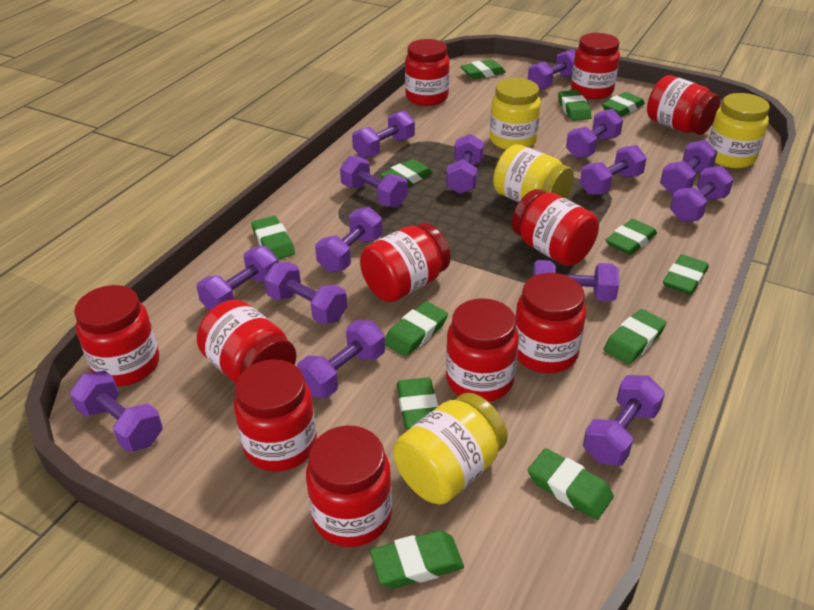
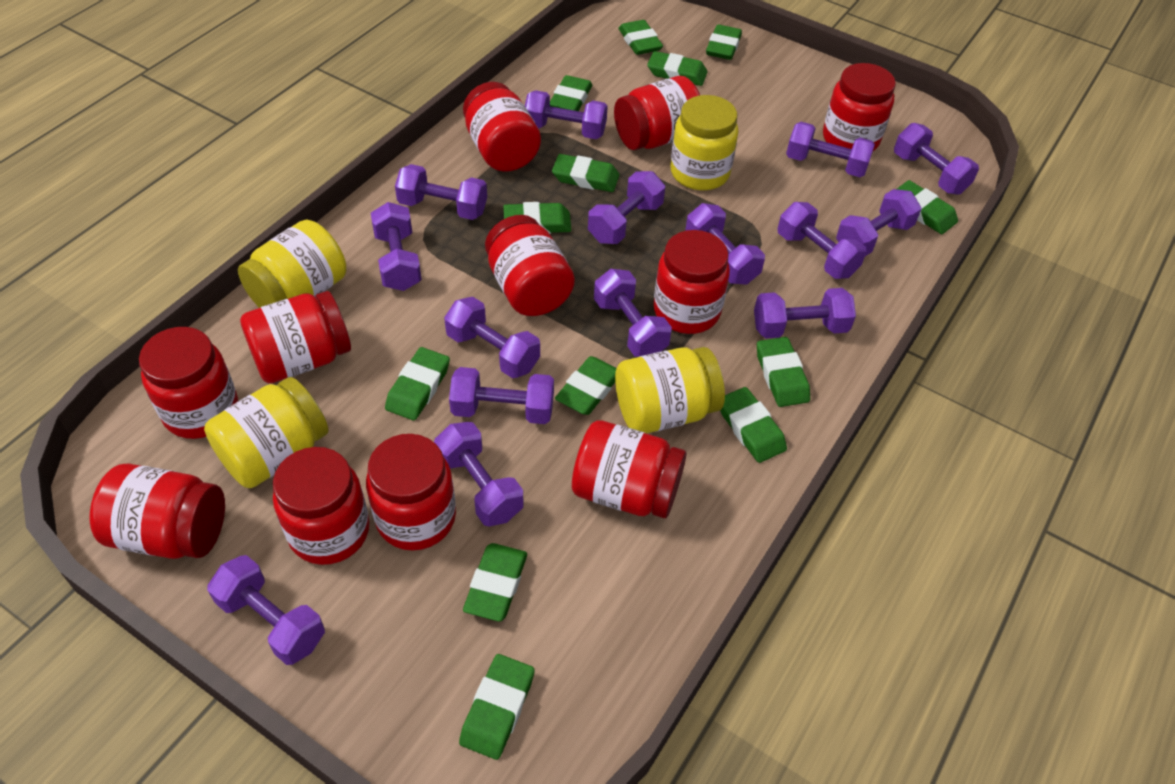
green eraser: [251,216,295,259] [370,530,464,588] [380,159,433,185] [385,301,448,357] [397,377,439,429] [460,59,506,79] [528,448,614,520] [558,90,592,121] [602,92,645,116] [603,309,667,365] [606,219,657,255] [663,254,709,295] = 12 -> [385,347,450,420] [459,654,535,760] [463,543,527,622] [503,202,572,234] [550,75,592,111] [552,154,619,192] [555,356,616,415] [618,20,663,55] [647,51,708,86] [706,24,742,60] [720,387,787,463] [757,337,810,407] [897,180,958,234] = 13

